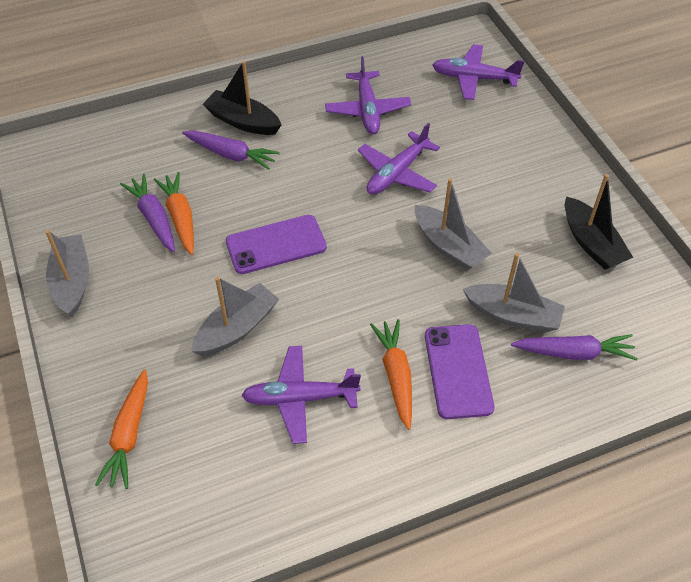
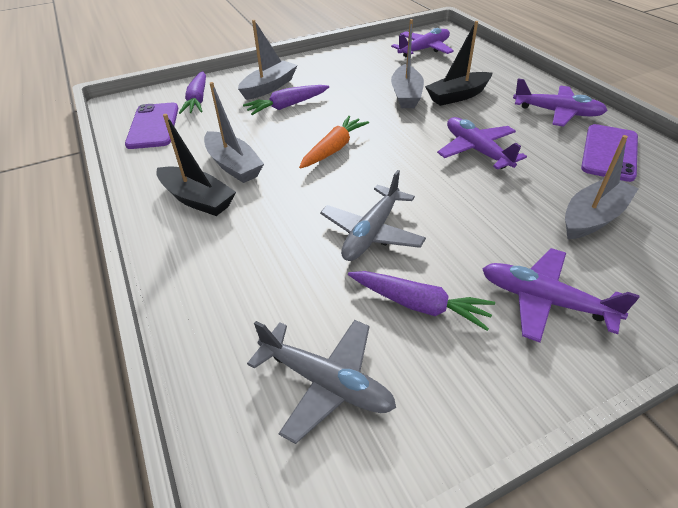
grey plane: none = 0 -> [247,320,396,444] [320,170,426,261] = 2
orange carrot: [95,369,148,489] [154,172,194,255] [370,319,412,430] = 3 -> [299,116,369,169] = 1

